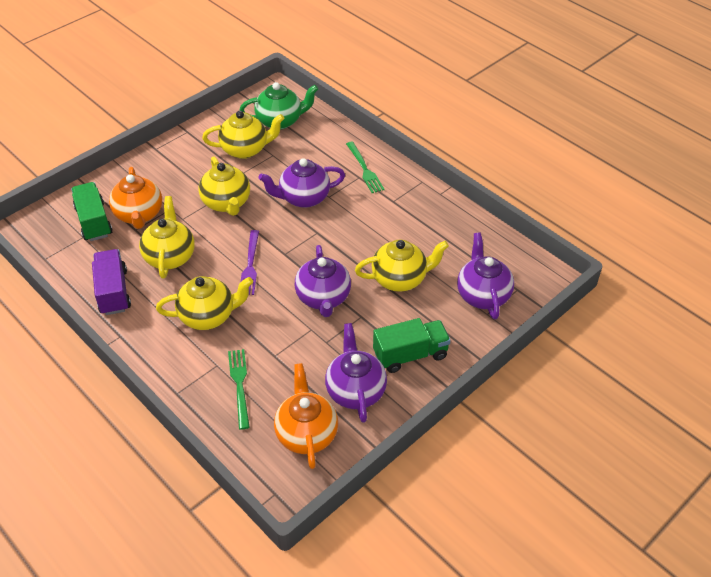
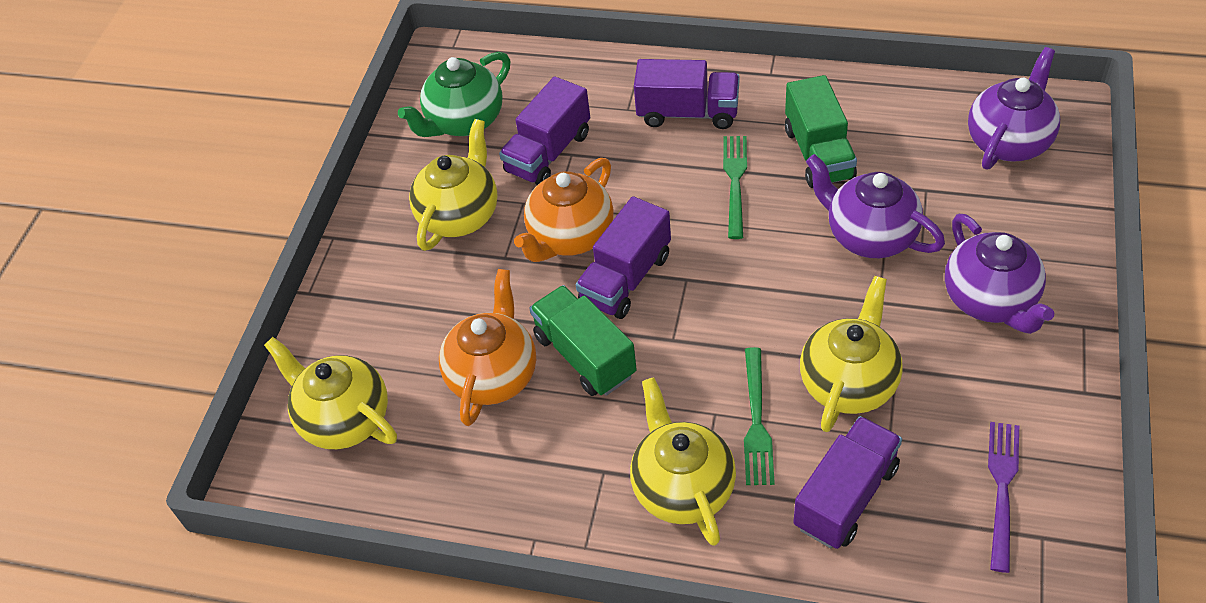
purple teapot: [258,158,345,208] [295,245,351,317] [325,323,387,423] [457,232,514,319] = 4 -> [806,154,945,258] [945,214,1054,334] [968,47,1060,170] = 3
purple truck: [92,249,131,315] = 1 -> [499,76,590,185] [576,196,671,319] [634,59,740,129] [793,416,902,549] = 4
yellow teapot: [139,196,195,279] [156,276,253,330] [198,157,250,216] [202,111,284,159] [355,240,449,292] = 5 -> [264,337,397,449] [409,119,498,251] [630,378,736,546] [800,276,903,432] = 4

